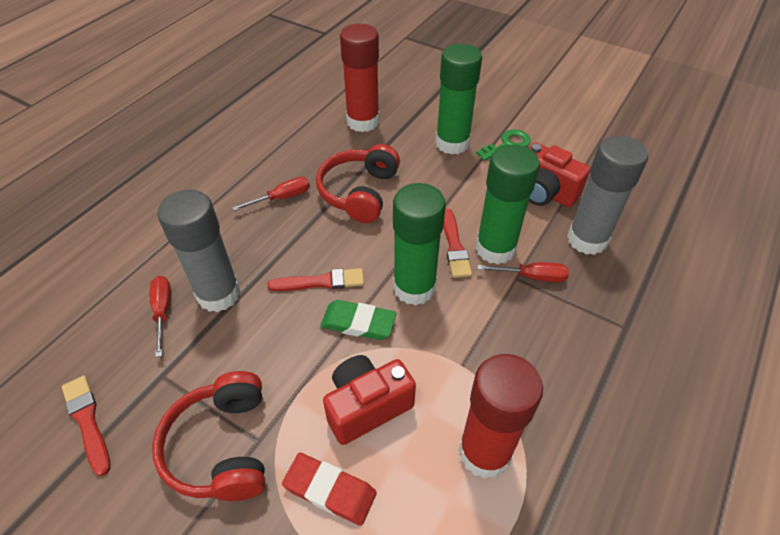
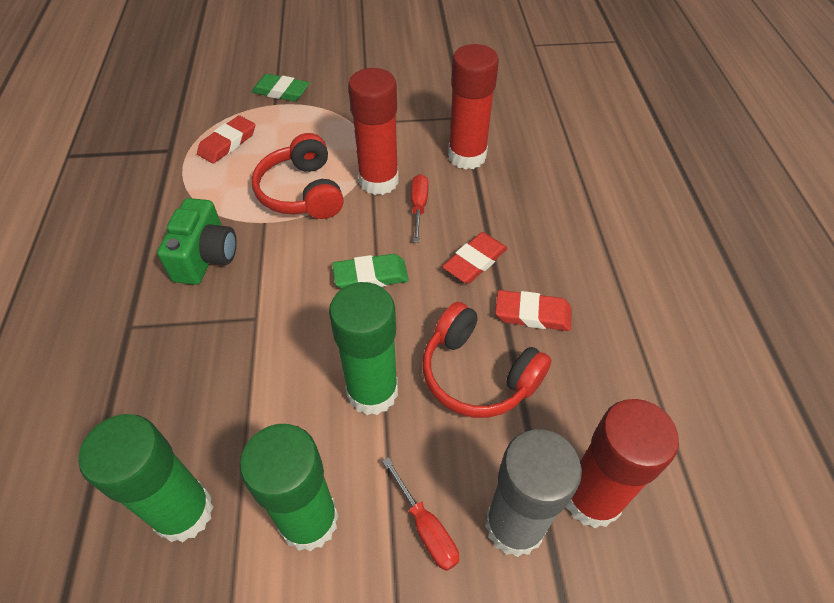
green camera: none = 0 -> [157,198,237,285] = 1
green eraser: [320,300,397,340] = 1 -> [252,74,310,101] [332,254,409,289] = 2
green key: [476,130,531,161] = 1 -> none = 0
grey glue stick: [157,190,241,312] [567,135,648,255] = 2 -> [485,430,582,557] = 1
red brush: [62,376,111,476] [267,268,364,291] [443,209,472,278] = 3 -> none = 0
red camera: [323,355,416,445] [529,143,590,207] = 2 -> none = 0
red eraser: [282,453,377,526] = 1 -> [197,115,255,164] [442,232,508,284] [495,290,572,331] = 3
red glue stick: [340,24,379,132] [458,354,543,479] = 2 -> [348,68,399,195] [448,44,499,169] [566,399,679,528] = 3
red screwdriver: [150,276,171,357] [232,177,310,211] [477,262,569,282] = 3 -> [382,457,459,571] [411,174,429,242] = 2

